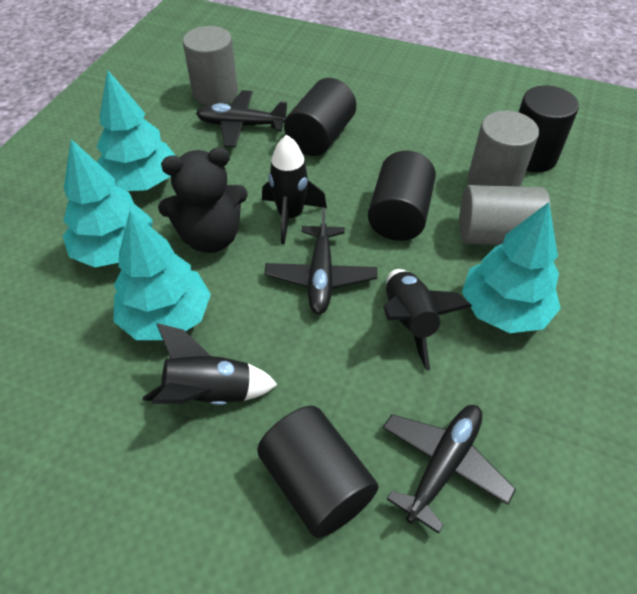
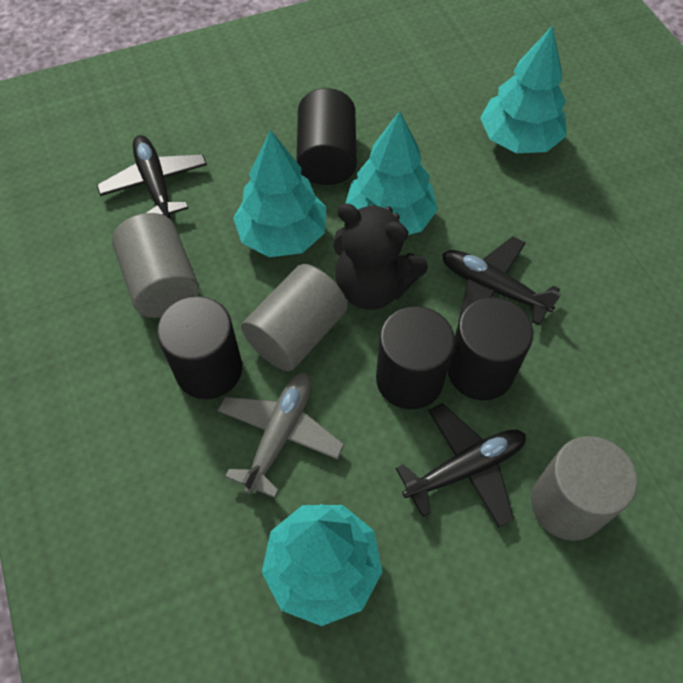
black rocket: [143,323,278,405] [262,135,327,244] [383,269,472,371] = 3 -> none = 0
grey plane: none = 0 -> [217,373,344,498] = 1

